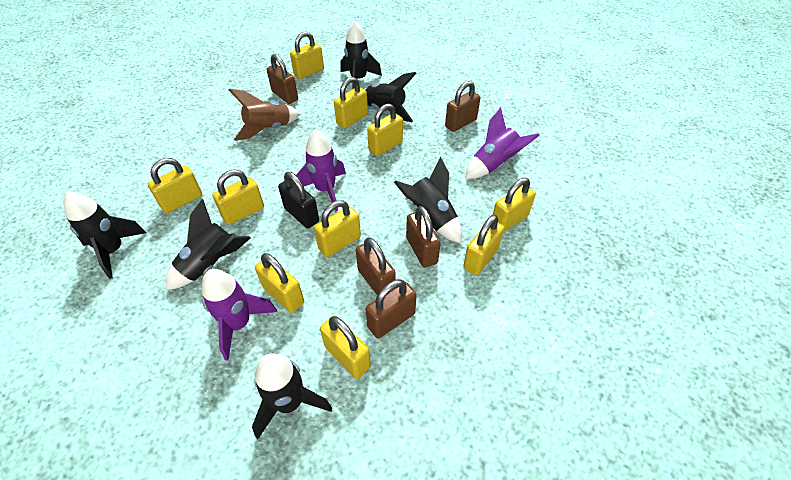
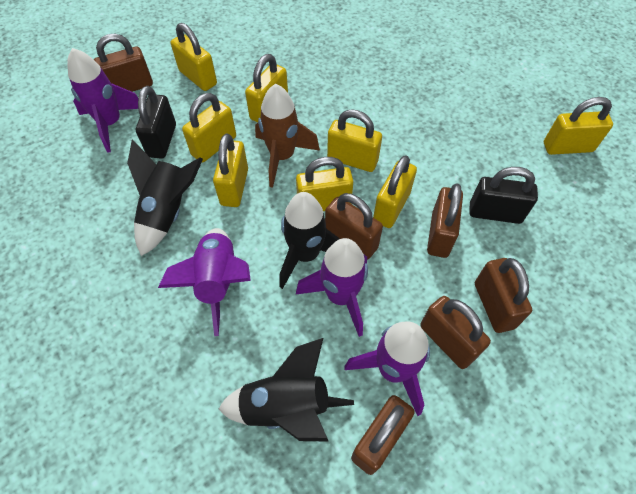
black padlock: [278,172,319,229] = 1 -> [136,86,176,159] [469,167,538,224] = 2
black rocket: [63,192,146,279] [166,199,251,290] [252,353,332,439] [341,21,382,89] [364,72,417,122] [394,157,462,243] = 6 -> [127,139,203,256] [219,338,354,442] [279,192,340,289] = 3
brown padlock: [267,54,298,104] [356,238,396,295] [366,279,417,339] [406,206,441,268] [445,81,480,132] = 5 -> [94,34,153,92] [325,193,383,260] [351,395,415,475] [420,296,491,369] [427,183,463,258] [475,258,532,333] = 6
purple rocket: [202,269,277,361] [296,129,346,211] [465,108,540,179] = 3 -> [67,48,138,153] [158,228,251,336] [296,238,368,337] [344,322,430,416] = 4
yellow padlock: [148,158,202,213] [213,169,264,225] [255,253,304,313] [290,32,324,79] [314,200,361,257] [320,316,371,379] [334,77,368,129] [367,103,403,156] [463,215,505,275] [493,178,536,233] = 10 -> [171,23,217,91] [182,93,236,163] [213,134,248,207] [245,54,288,123] [296,157,354,211] [327,109,382,172] [373,155,417,228] [544,97,613,155] = 8

